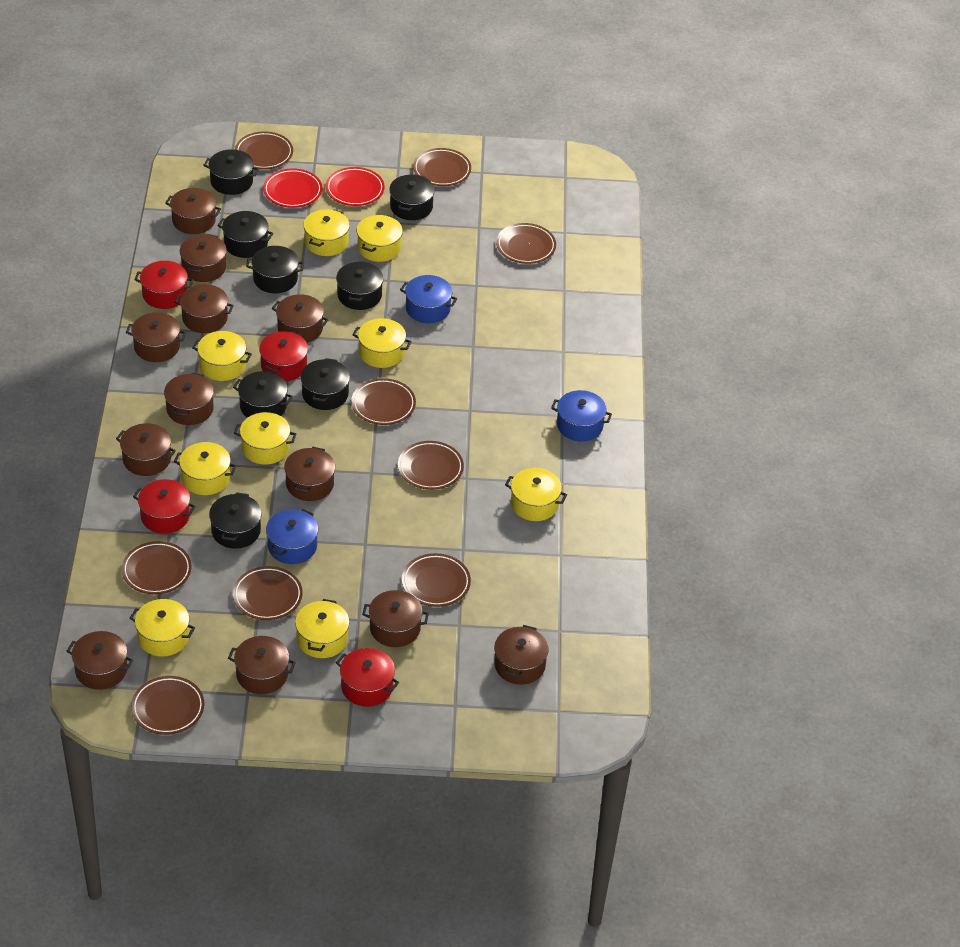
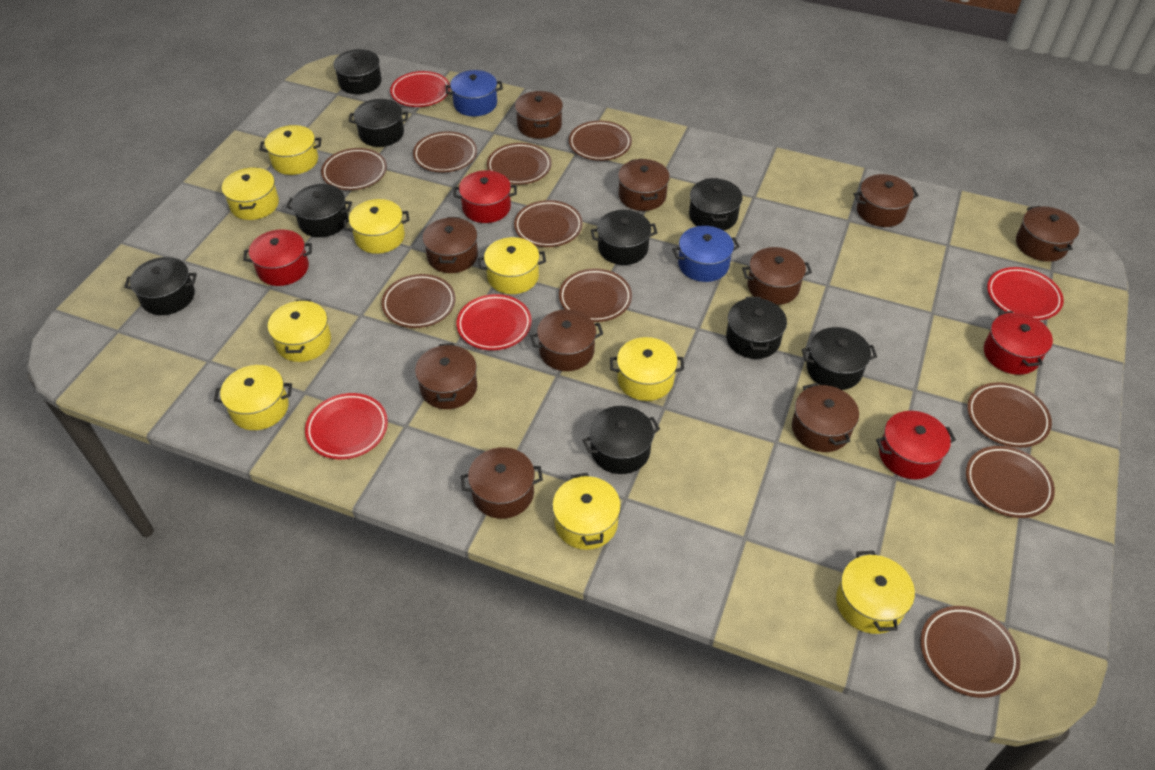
black pot: [203,149,259,195] [209,492,262,549] [217,211,274,258] [233,371,293,418] [246,246,304,293] [301,358,350,410] [336,261,384,310] [389,174,435,220] = 8 -> [124,257,197,315] [286,184,352,237] [334,49,382,94] [349,99,408,147] [582,406,660,474] [591,210,657,265] [689,178,743,231] [726,297,787,359] [802,327,877,390] = 9
blue pot: [266,509,318,564] [400,275,457,323] [551,390,612,442] = 3 -> [445,70,503,116] [672,226,740,282] = 2
brown plate: [122,541,191,594] [131,676,204,735] [233,566,303,620] [235,131,293,169] [351,378,416,425] [398,441,464,490] [402,553,471,607] [413,148,471,186] [496,223,556,264] = 9 -> [321,148,387,190] [381,274,456,328] [413,131,477,172] [487,143,552,185] [514,200,583,247] [559,269,632,322] [569,121,632,161] [920,606,1020,698] [966,446,1055,518] [967,382,1052,448] = 10
brown pot: [67,631,133,690] [116,423,176,476] [126,313,186,362] [164,373,214,425] [165,188,221,234] [175,284,234,333] [180,234,227,282] [228,636,296,694] [272,294,329,343] [284,447,335,501] [362,590,429,647] [494,625,549,685] = 12 -> [415,343,477,409] [423,217,478,273] [461,447,543,519] [515,91,563,139] [530,309,603,371] [618,159,670,211] [742,247,812,305] [792,383,859,452] [854,174,919,227] [1016,206,1079,262] = 10
red plate: [263,168,322,208] [326,167,385,206] = 2 -> [305,393,388,459] [390,71,450,107] [456,294,532,350] [987,267,1064,320] = 4

